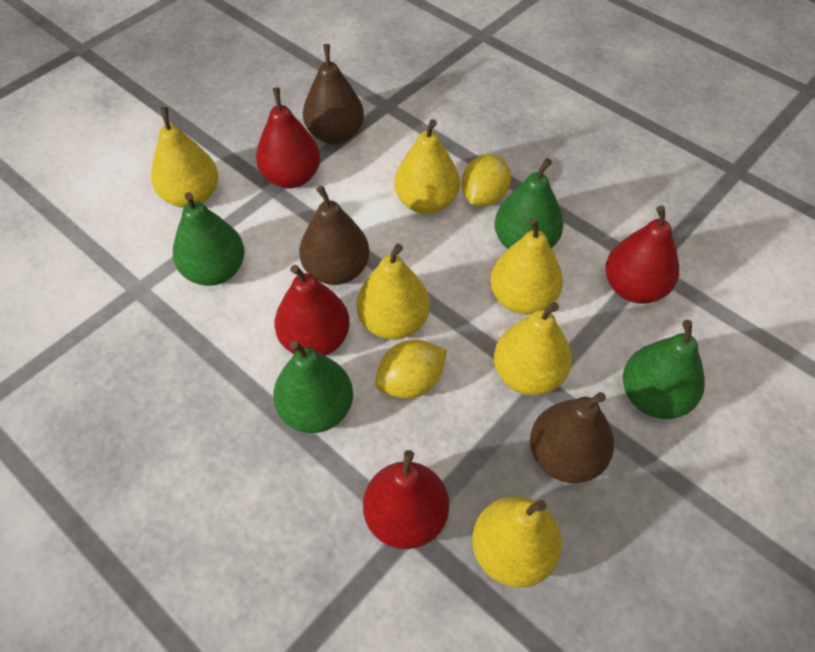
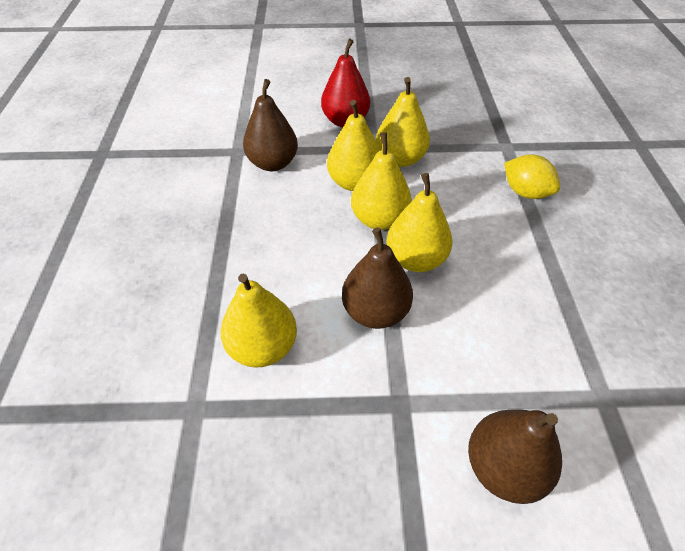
green pear: [173,192,245,286] [273,340,353,433] [494,158,564,249] [623,320,705,419] = 4 -> none = 0
red pear: [256,88,320,189] [274,265,350,356] [363,450,449,549] [605,205,679,304] = 4 -> [321,39,370,127] = 1
yellow lemon: [375,340,447,399] [462,154,511,207] = 2 -> [504,154,560,199] = 1
yellow pear: [151,107,218,208] [357,244,430,340] [394,119,460,214] [472,496,562,588] [490,218,563,315] [494,302,572,395] = 6 -> [221,273,297,368] [327,100,380,191] [351,132,412,230] [376,77,430,167] [386,173,452,272] = 5

